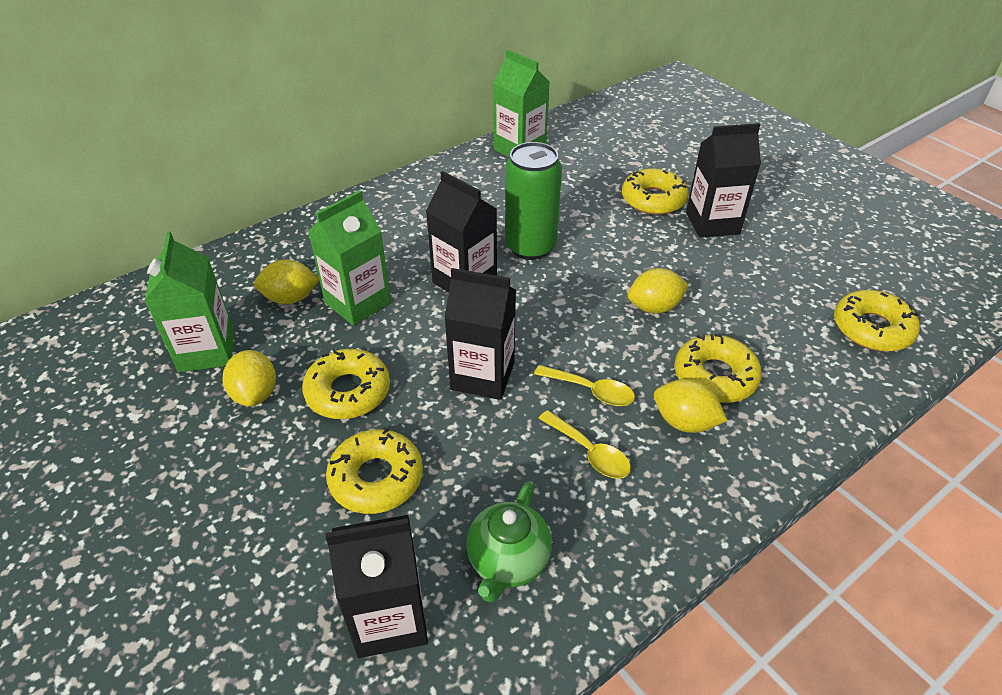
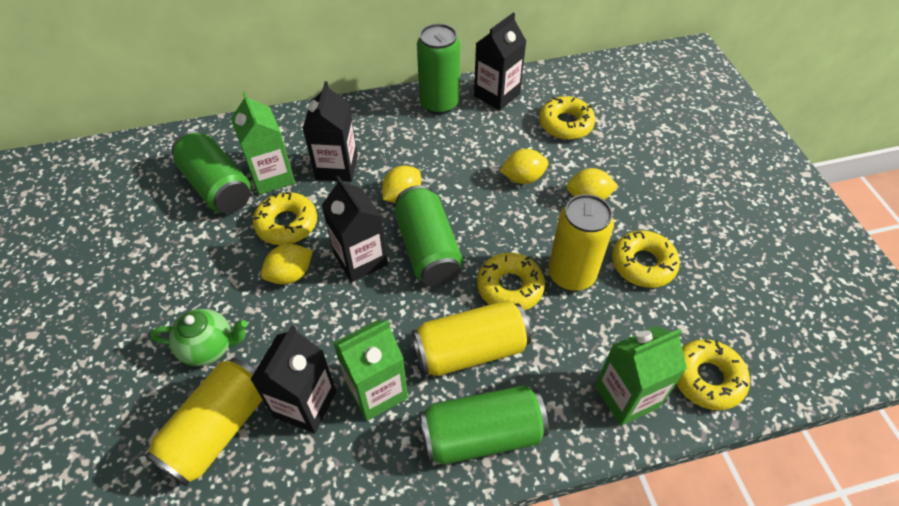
green can: [505,142,562,260] = 1 -> [172,131,251,213] [395,185,463,286] [417,24,460,114] [420,385,549,465] = 4
yellow can: none = 0 -> [145,358,263,487] [412,300,531,376] [548,194,614,291] = 3
yellow spoon: [534,365,635,406] [538,410,631,479] = 2 -> none = 0

